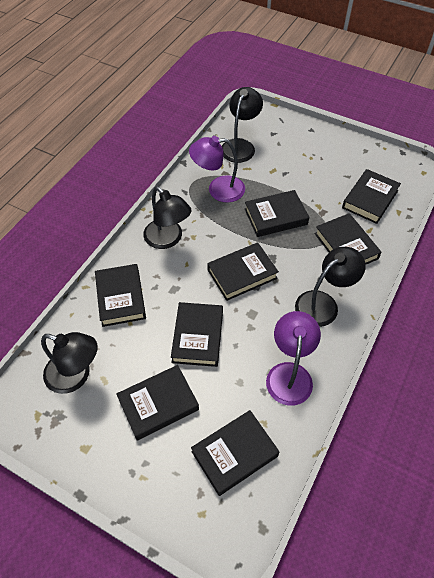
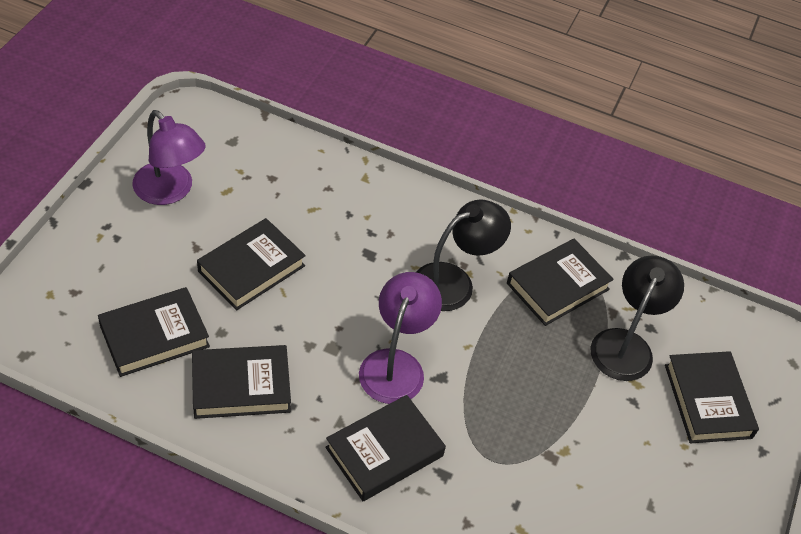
black book: [95,264,146,327] [116,365,199,440] [171,302,223,367] [191,410,280,496] [207,243,279,301] [245,190,309,237] [315,213,382,264] [342,169,401,224] = 8 -> [98,287,210,377] [192,345,291,419] [197,218,306,310] [325,395,446,501] [507,239,614,326] [665,351,759,443] = 6
black lamp: [41,332,98,394] [143,186,191,249] [222,87,263,163] [295,247,366,327] = 4 -> [416,199,511,311] [591,255,684,381] = 2

